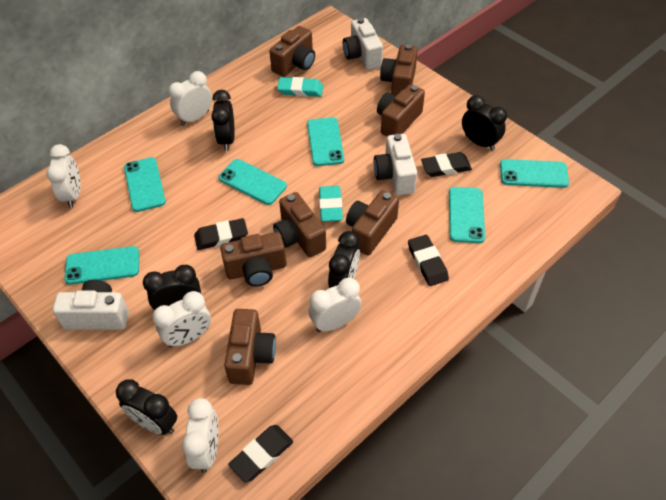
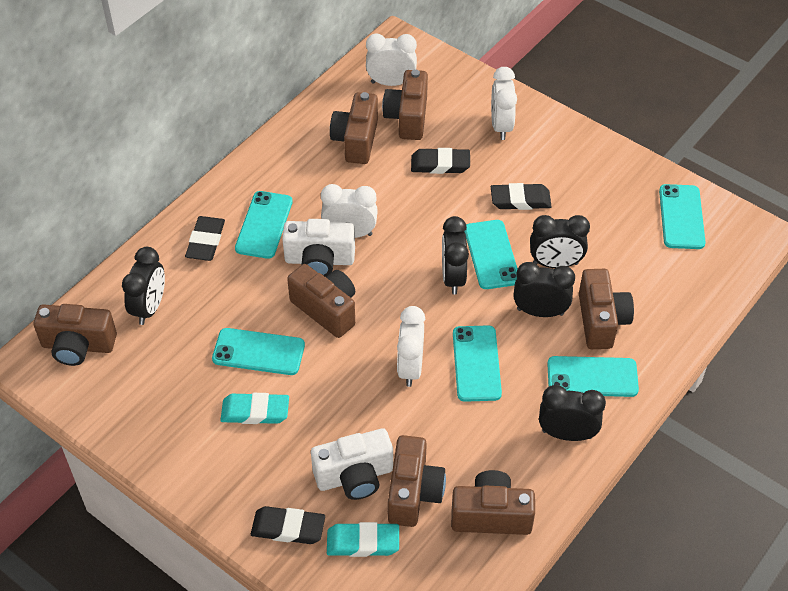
white camera: [53,280,129,330] [343,18,383,70] [374,134,417,195] = 3 -> [282,219,355,277] [311,428,393,500] = 2
white clock: [46,144,81,208] [152,291,211,347] [168,71,212,126] [182,398,219,473] [309,277,362,332] = 5 -> [321,184,378,238] [366,33,417,86] [397,306,425,387] [491,67,517,140] = 4

